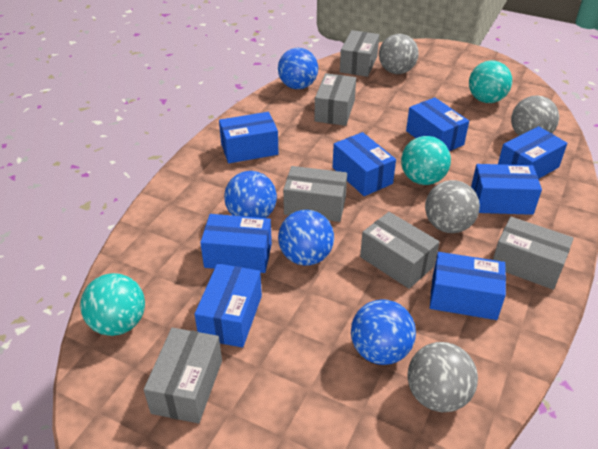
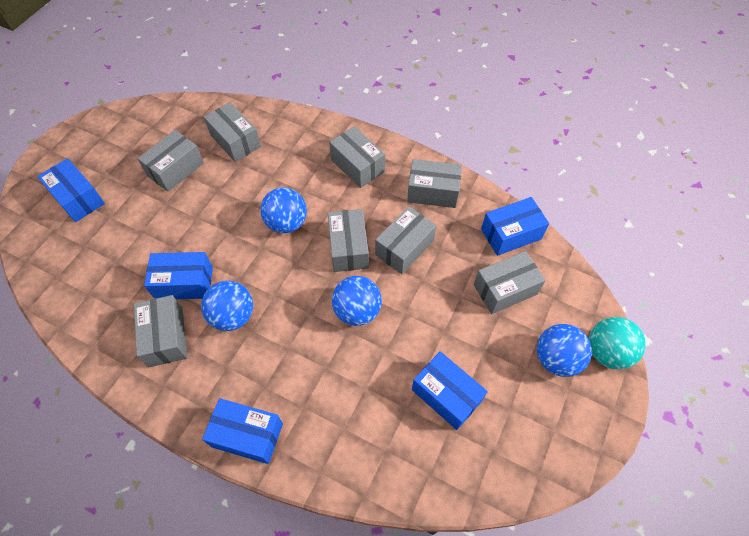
blue box: [194,263,262,348] [200,214,272,273] [219,112,279,163] [333,132,396,196] [406,97,469,151] [430,252,506,320] [471,164,542,215] [498,126,568,179] = 8 -> [37,158,105,222] [144,252,213,299] [202,398,283,464] [412,351,488,430] [481,197,549,256] = 5
grey ball: [379,34,418,74] [408,342,478,412] [425,180,480,233] [511,96,559,136] = 4 -> none = 0
grey box: [144,328,222,423] [283,166,347,222] [314,73,356,126] [340,30,379,77] [360,212,439,289] [493,217,574,290] = 6 -> [134,295,187,367] [137,130,204,192] [204,102,261,162] [328,209,369,272] [329,126,385,188] [375,206,437,274] [407,159,462,208] [474,251,546,314] = 8
turquoise ball: [80,273,145,336] [401,136,451,185] [469,60,512,103] = 3 -> [589,317,646,369] = 1

